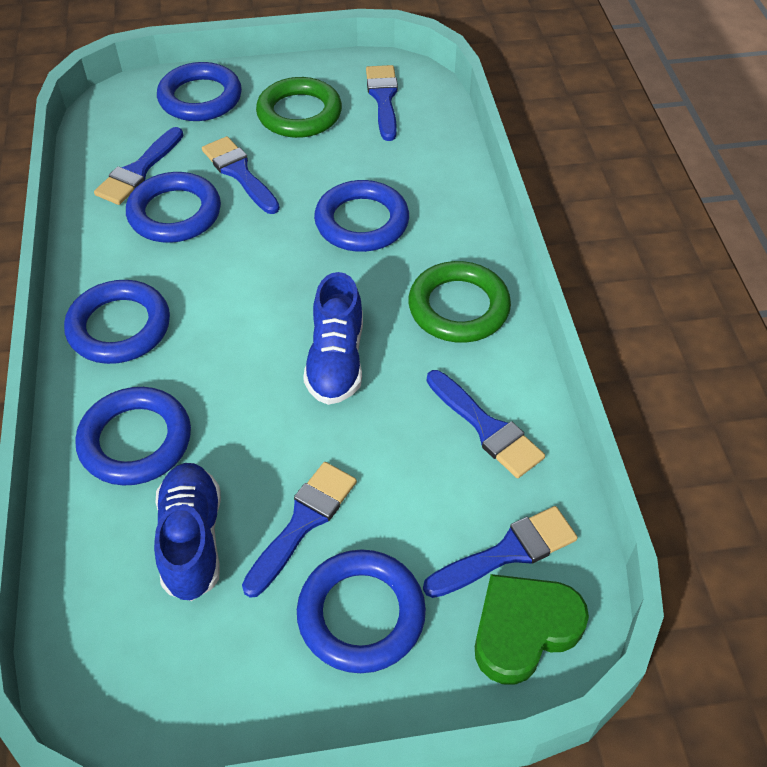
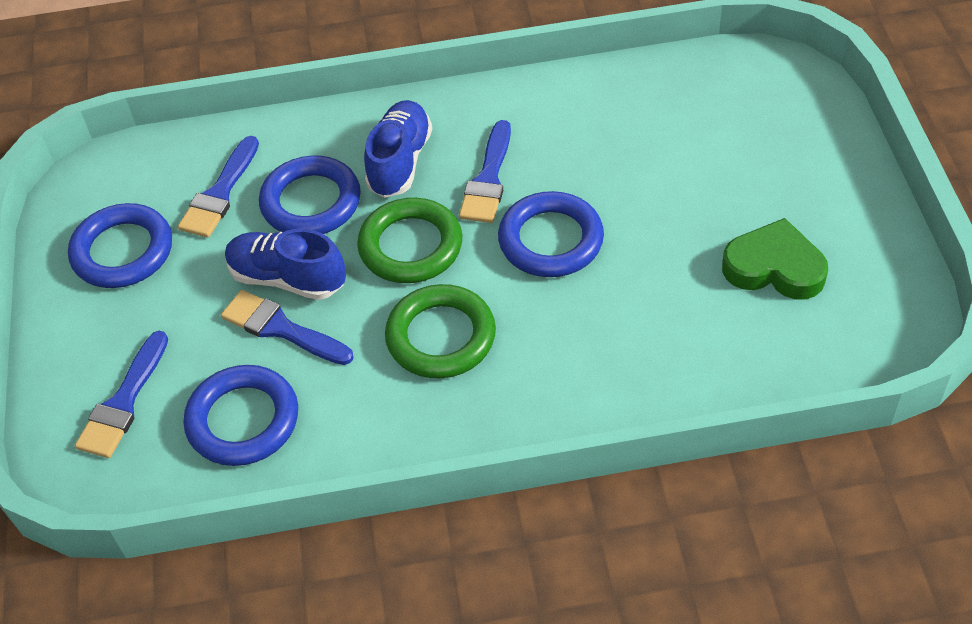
blue brush: [94,127,184,205] [202,136,280,214] [242,462,357,598] [366,65,398,141] [423,506,578,598] [427,370,545,478] = 6 -> [75,331,168,458] [178,136,259,238] [221,290,354,365] [459,120,511,223] = 4
blue ring: [64,280,170,364] [75,387,191,486] [126,172,221,243] [157,62,242,121] [297,549,426,673] [314,180,409,252] = 6 -> [68,203,172,288] [184,365,298,466] [259,156,361,234] [498,191,604,277] = 4

